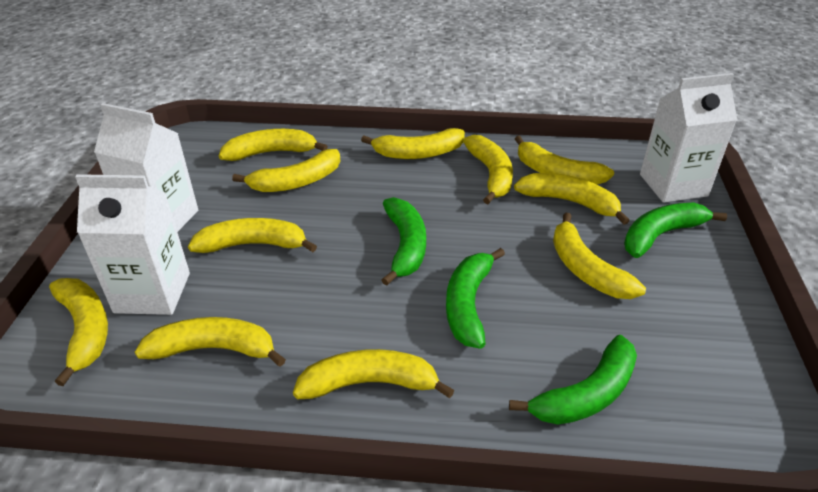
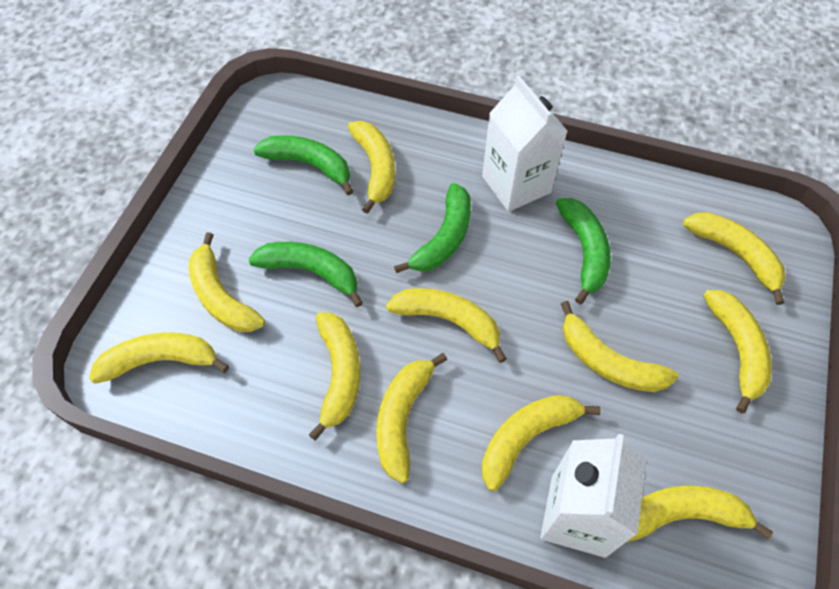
white carton: [75,174,190,315] [94,103,198,232] [640,73,737,203] = 3 -> [482,75,568,212] [540,434,647,558] = 2

